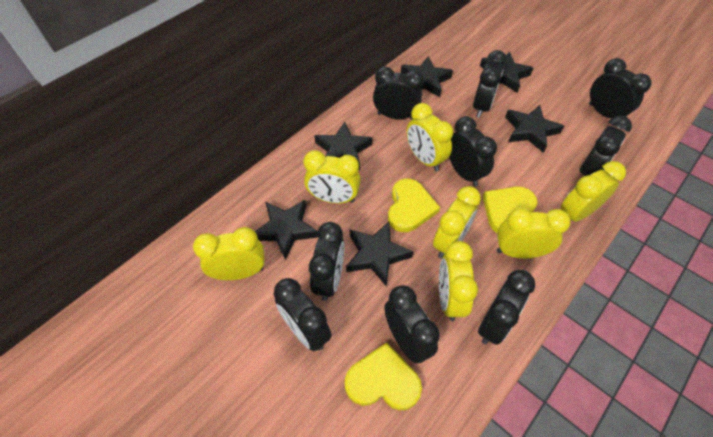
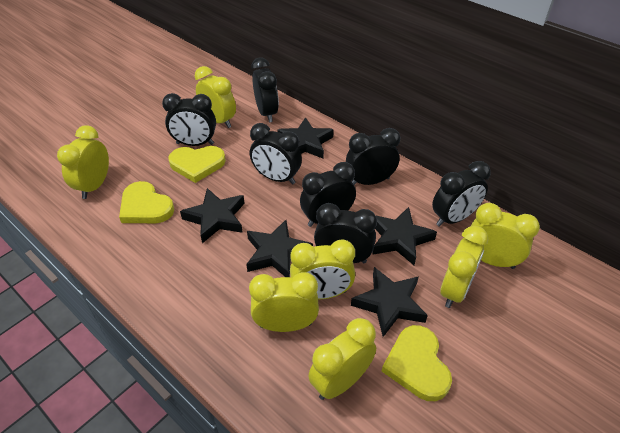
black clock: [274,278,332,351] [309,222,345,301] [373,66,424,119] [384,285,440,363] [449,116,497,187] [473,50,507,118] [478,270,535,345] [579,116,632,177] [589,58,652,118] = 9 -> [162,93,216,146] [250,123,302,184] [252,57,279,122] [300,162,356,227] [314,203,377,263] [346,128,400,185] [432,161,491,227] = 7
black star: [255,200,318,260] [314,122,373,170] [346,221,414,287] [401,56,453,97] [480,52,533,93] [505,105,564,153] = 6 -> [180,188,245,243] [246,220,313,277] [278,117,334,159] [351,267,428,337] [372,207,437,265] = 5

